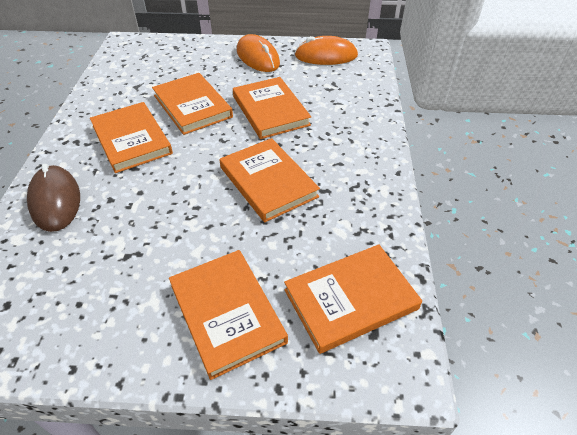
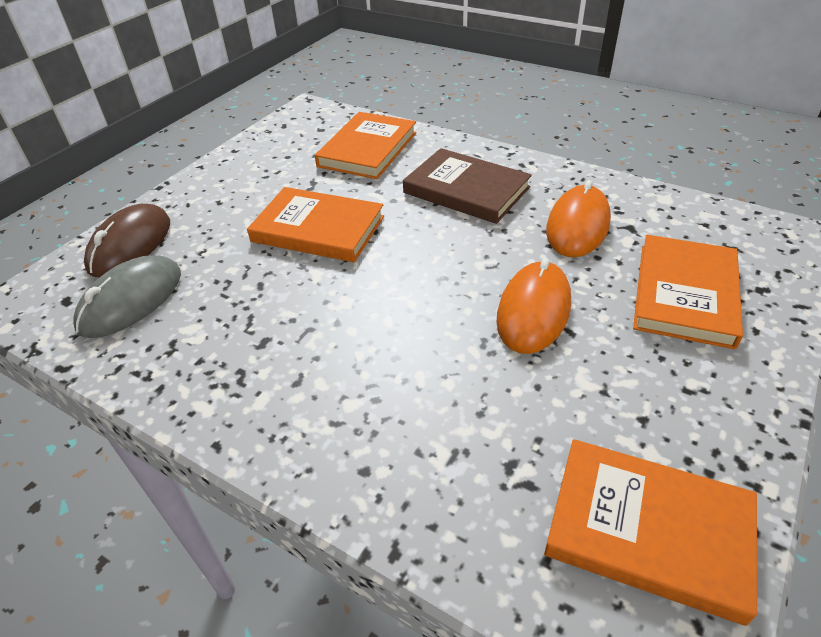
brown book: none = 0 -> [403,148,532,224] = 1
grey mouse: none = 0 -> [73,255,181,338] = 1
orange book: [90,102,173,173] [152,73,233,135] [169,250,288,380] [220,138,320,222] [233,77,311,139] [284,244,422,354] = 6 -> [247,187,384,262] [315,112,417,179] [544,439,757,626] [633,235,743,349] = 4

